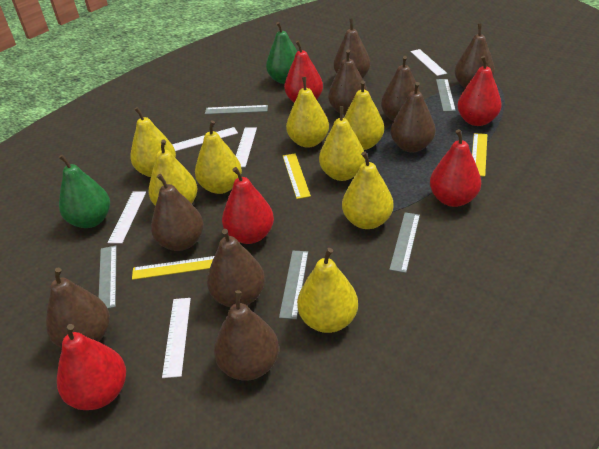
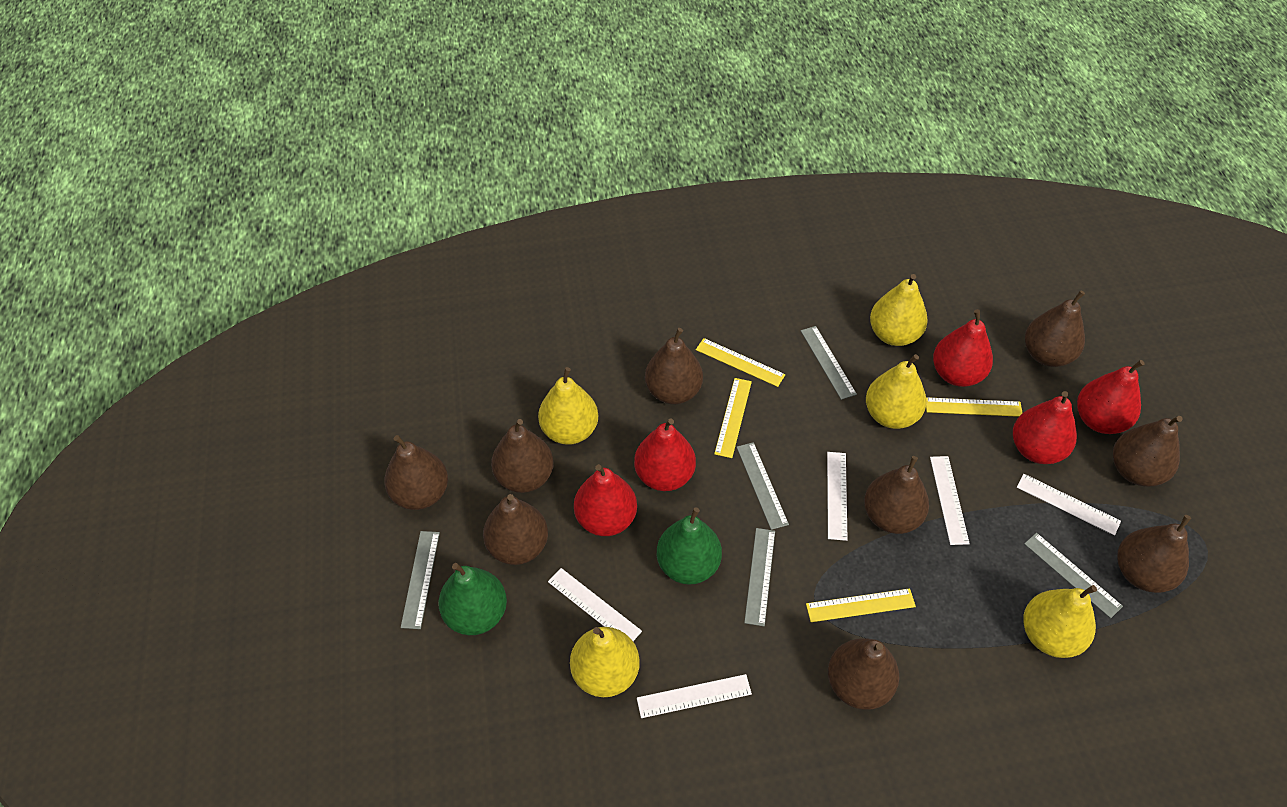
yellow pear: [130,107,176,177] [149,140,197,206] [195,120,242,194] [286,77,329,148] [297,248,358,333] [319,106,365,181] [342,151,393,229] [344,80,384,150] = 8 -> [538,367,598,445] [570,627,640,697] [866,354,927,429] [870,274,928,346] [1023,585,1097,658] = 5
yellow ruler: [132,256,214,280] [283,153,311,199] [472,133,487,177] = 3 -> [696,338,786,387] [714,378,752,458] [806,588,916,622] [926,397,1022,417] = 4

